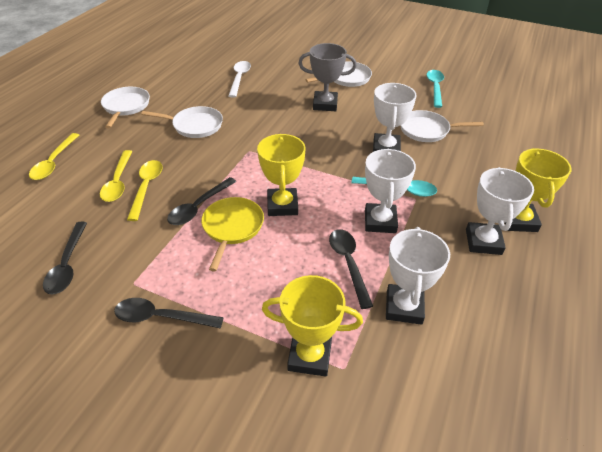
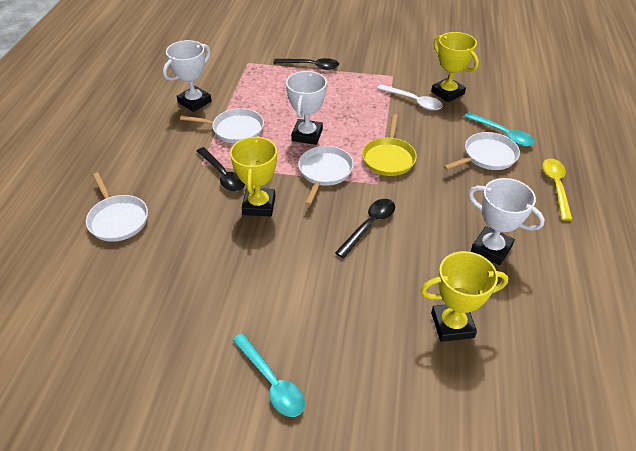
black spoon: [43,222,87,295] [114,298,224,329] [167,177,237,225] [329,229,373,309] = 4 -> [197,147,245,192] [273,58,339,70] [335,199,395,258] = 3
grey trophy: [298,43,357,111] = 1 -> none = 0
white trophy: [365,149,416,233] [373,83,416,152] [386,227,450,325] [466,167,534,255] = 4 -> [163,40,212,112] [286,71,327,145] [468,178,545,265] = 3
yellow spoon: [29,133,79,180] [100,150,132,202] [127,160,163,221] = 3 -> [542,158,572,221] = 1

